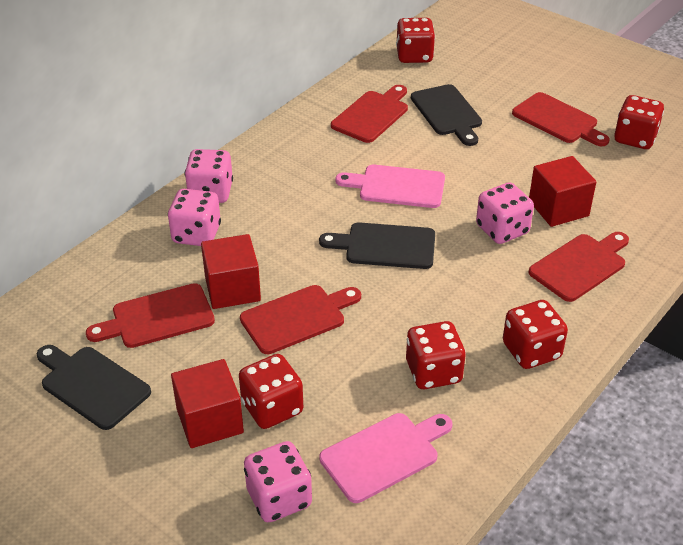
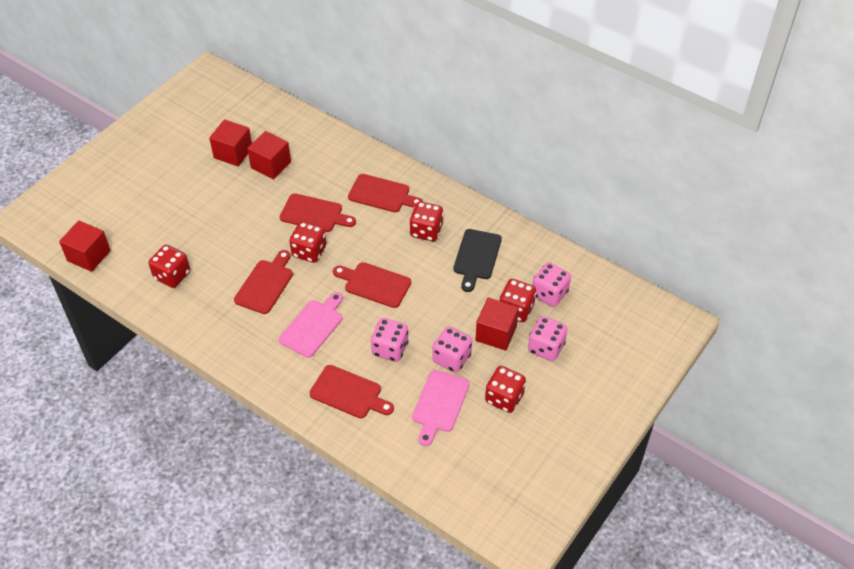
black cutting board: [36,345,151,430] [319,222,435,269] [411,84,482,146] = 3 -> [453,229,502,292] = 1
red cube: [171,359,244,448] [201,234,261,309] [529,156,596,227] = 3 -> [59,221,111,272] [209,119,252,166] [247,131,291,179] [475,297,519,351] = 4

